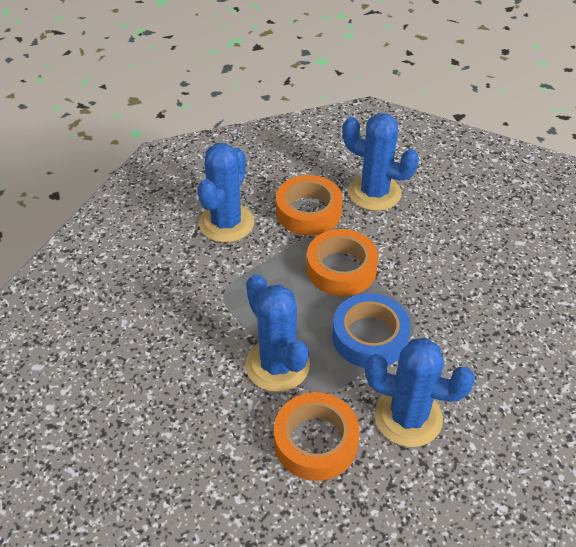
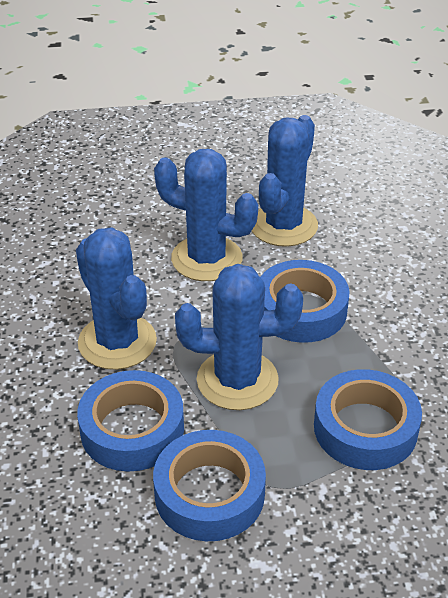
blue tape: [332,293,411,368] = 1 -> [77,370,184,472] [153,430,266,541] [260,260,350,343] [314,369,422,470] = 4
orange tape: [274,392,360,481] [276,175,343,235] [307,229,378,296] = 3 -> none = 0

